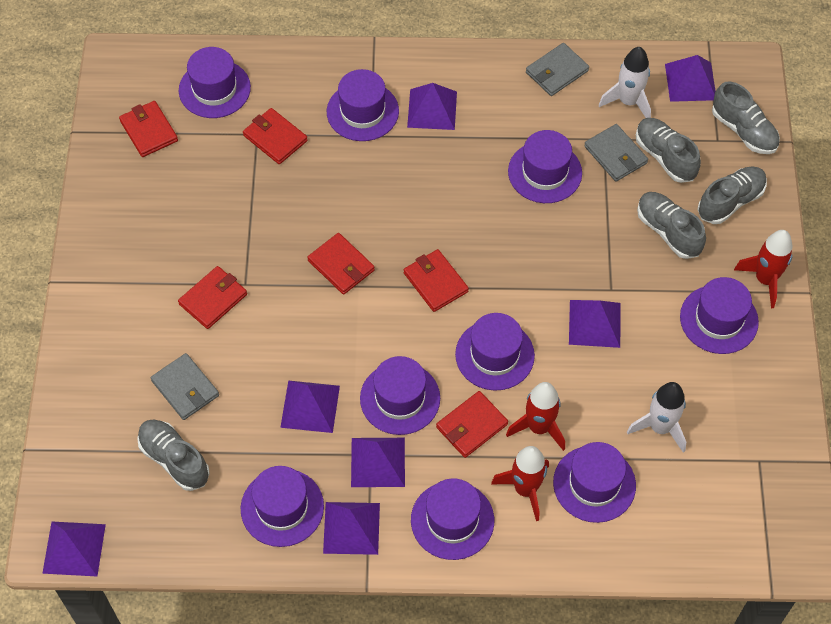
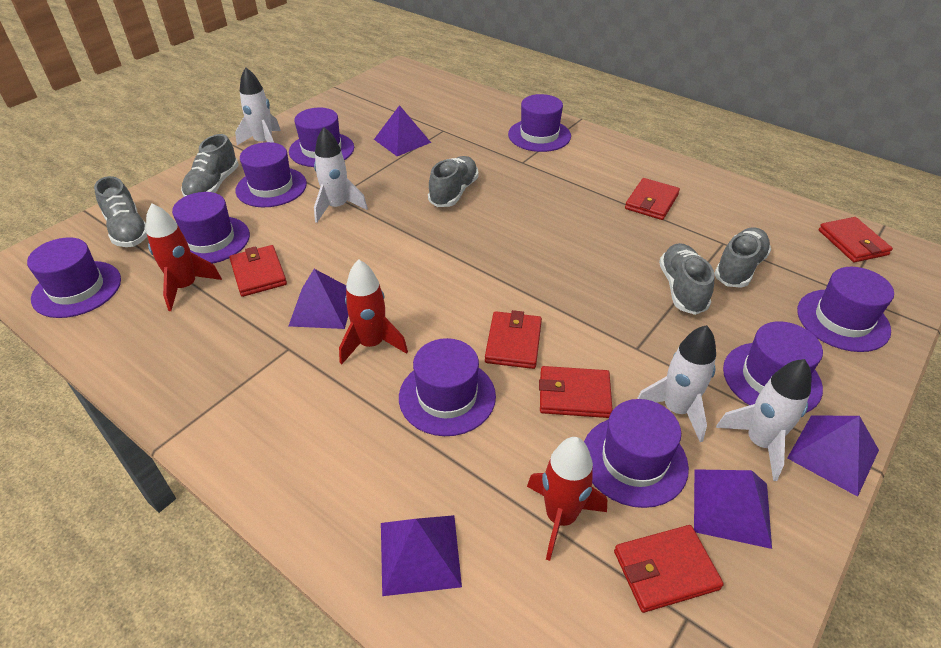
grey wallet: [151,353,219,420] [526,43,589,96] [584,124,648,182] = 3 -> none = 0
purple pyramid: [42,522,106,576] [280,381,340,433] [323,502,380,555] [351,438,405,487] [407,83,457,130] [569,300,621,348] [665,55,716,102] = 7 -> [289,269,348,329] [374,105,431,156] [381,515,462,596] [694,469,772,549] [787,416,879,497] = 5
white rocket: [599,47,651,118] [627,382,686,453] = 2 -> [235,67,281,145] [314,127,368,223] [637,325,716,442] [716,359,811,481] = 4

